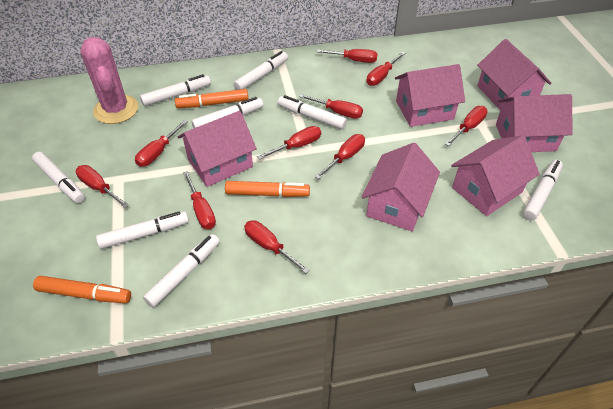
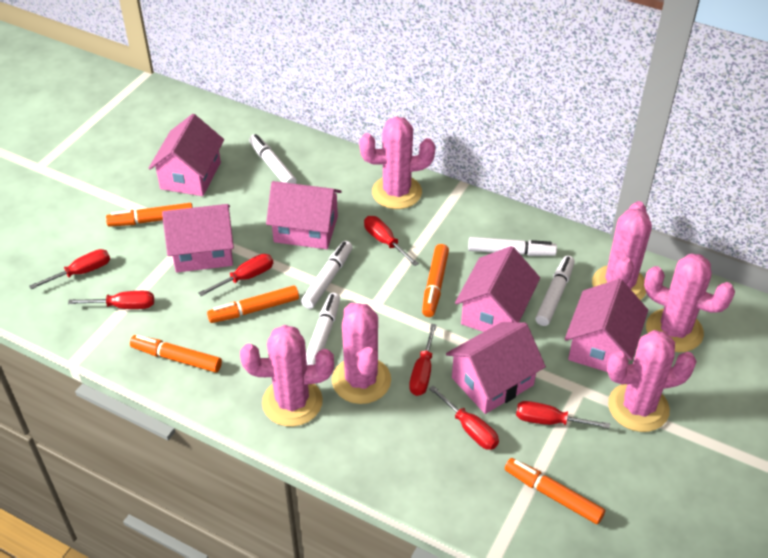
orange marker: [33,276,131,303] [175,89,249,108] [225,181,310,197] = 3 -> [106,203,193,227] [130,335,222,373] [207,285,299,323] [422,244,449,317] [505,458,605,524] = 5
pink cactus: [80,37,138,124] = 1 -> [240,325,334,427] [332,303,391,404] [359,117,435,209] [592,201,652,300] [607,330,697,432] [644,253,735,352] = 6
red screwdriver: [75,165,129,208] [135,120,188,167] [183,171,216,229] [244,220,310,273] [257,126,321,160] [299,94,363,119] [315,134,365,179] [316,49,378,63] [366,52,405,86] [445,106,488,146] = 10 -> [29,249,110,289] [68,291,154,309] [198,254,273,296] [364,216,419,266] [409,324,437,396] [429,385,499,450] [516,401,610,429] = 7
white marker: [32,152,85,203] [96,211,189,249] [140,74,211,106] [143,234,220,307] [192,97,263,128] [234,51,288,90] [278,95,347,129] [523,160,563,220] = 8 -> [249,134,297,184] [301,241,353,309] [306,293,340,365] [468,237,557,256] [535,256,575,326] = 5

